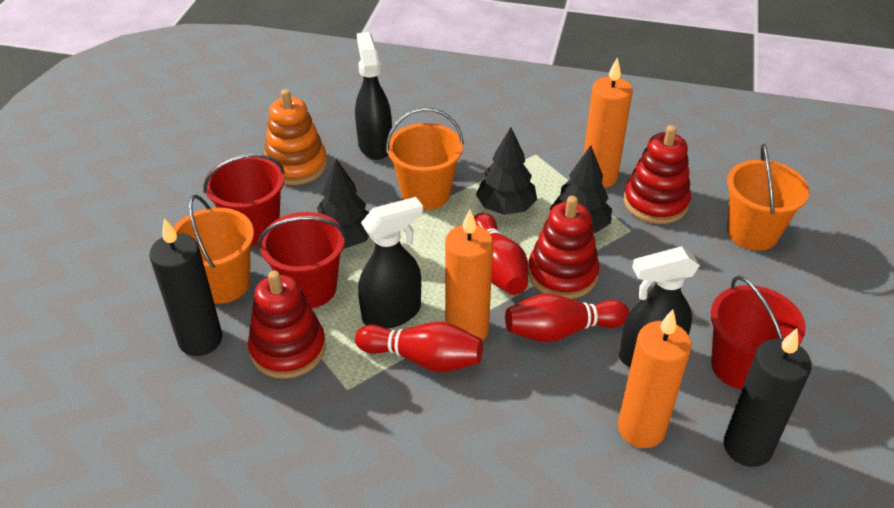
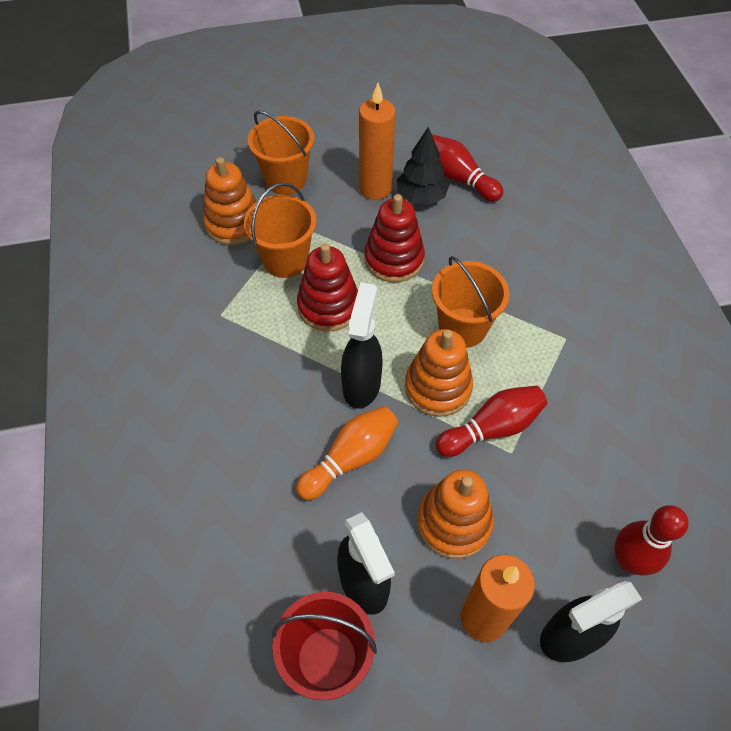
black candle: [149,218,222,356] [723,328,812,467] = 2 -> none = 0
black tree: [317,159,369,249] [476,127,537,215] [550,145,612,233] = 3 -> [397,127,449,205] = 1
orange bowling pin: none = 0 -> [296,406,398,500] = 1
orange candle: [445,209,493,341] [583,57,633,188] [618,309,691,448] = 3 -> [359,83,396,200] [461,555,535,642] = 2
orange stacking toy: [264,89,327,185] = 1 -> [203,157,256,245] [405,329,473,417] [417,470,494,559] = 3
red bucket: [203,154,285,246] [258,212,347,308] [711,276,806,389] = 3 -> [272,592,377,700] = 1
red stacking toy: [248,271,326,379] [528,196,600,299] [624,125,691,224] = 3 -> [297,243,358,332] [364,194,425,282] = 2

